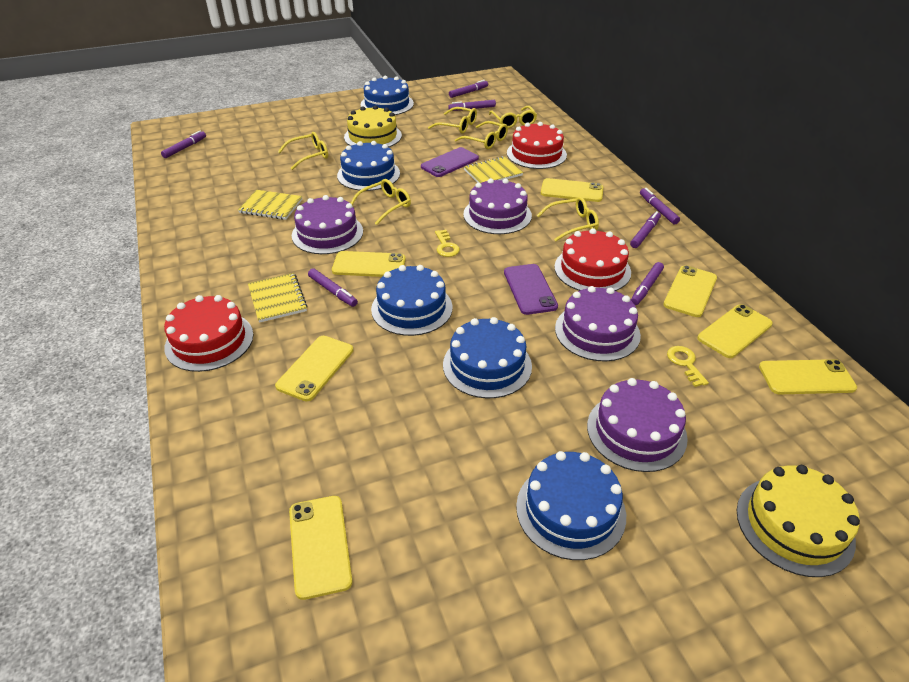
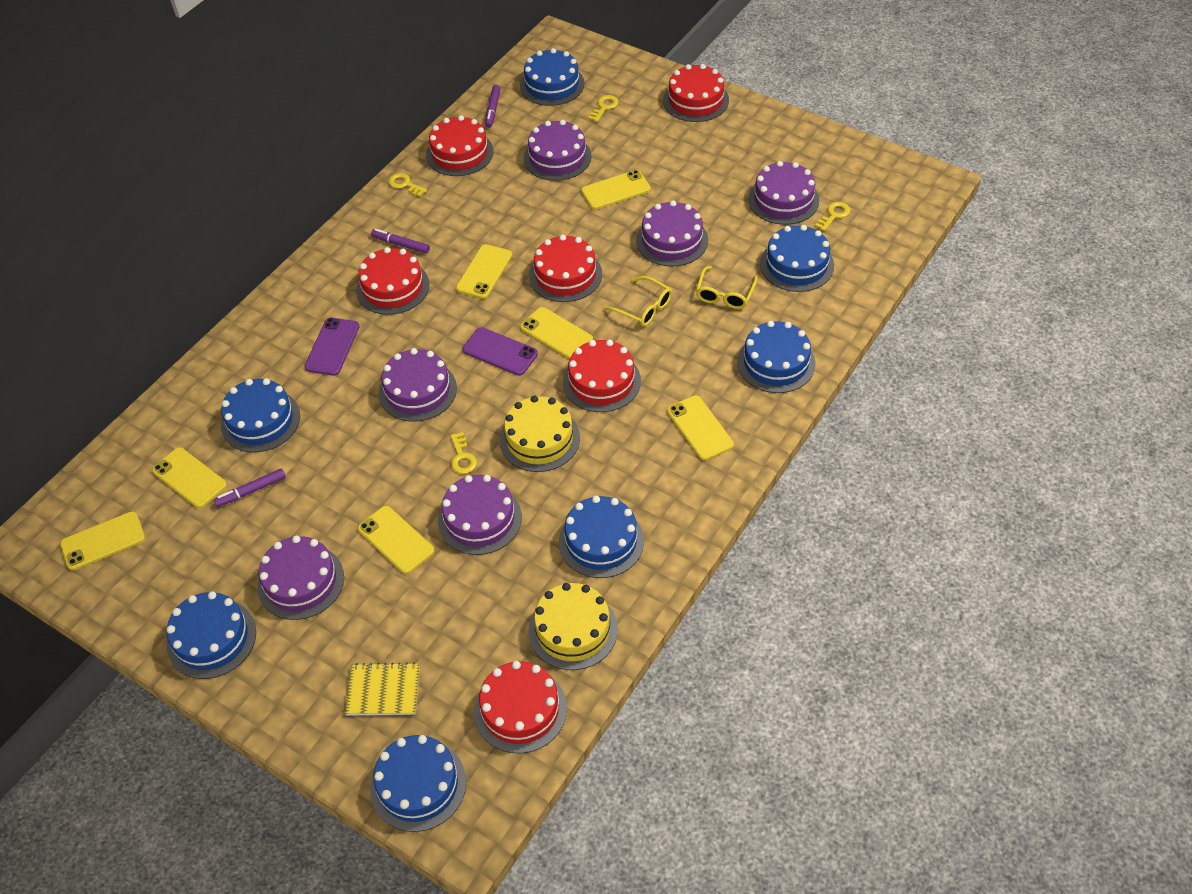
blue cake: [337,141,400,191] [361,76,414,115] [371,265,453,336] [443,317,532,398] [516,451,626,560] = 5 -> [166,591,256,679] [221,378,300,452] [370,735,466,832] [520,48,585,106] [559,496,644,578] [737,321,815,393] [760,225,834,292] = 7
purple cake: [292,195,363,254] [463,178,532,234] [555,286,641,361] [587,378,688,472] = 4 -> [257,535,344,620] [379,348,457,422] [438,475,522,555] [524,120,591,181] [636,200,708,267] [748,161,819,225] = 6
purple marker: [161,130,206,158] [308,268,358,307] [448,100,496,111] [449,80,488,98] [630,211,661,248] [631,262,664,305] [640,188,680,225] = 7 -> [214,468,286,507] [371,229,430,254] [485,85,501,128] = 3
red cake: [164,295,253,372] [507,122,567,169] [554,228,631,291] = 3 -> [356,247,429,315] [426,115,493,176] [474,661,567,754] [529,235,602,302] [563,340,641,412] [663,64,729,122] = 6
yellow glasses: [278,132,328,170] [351,179,411,225] [428,107,477,134] [455,121,508,149] [489,106,537,128] [537,197,599,241] = 6 -> [604,276,672,326] [696,266,758,309] = 2
yellow key: [435,230,460,257] [667,346,709,387] = 2 -> [389,173,427,197] [450,432,477,474] [588,95,618,122] [815,202,850,231] = 4
yellow notebook: [238,190,303,220] [248,273,308,323] [464,156,523,183] = 3 -> [345,662,420,716] = 1

